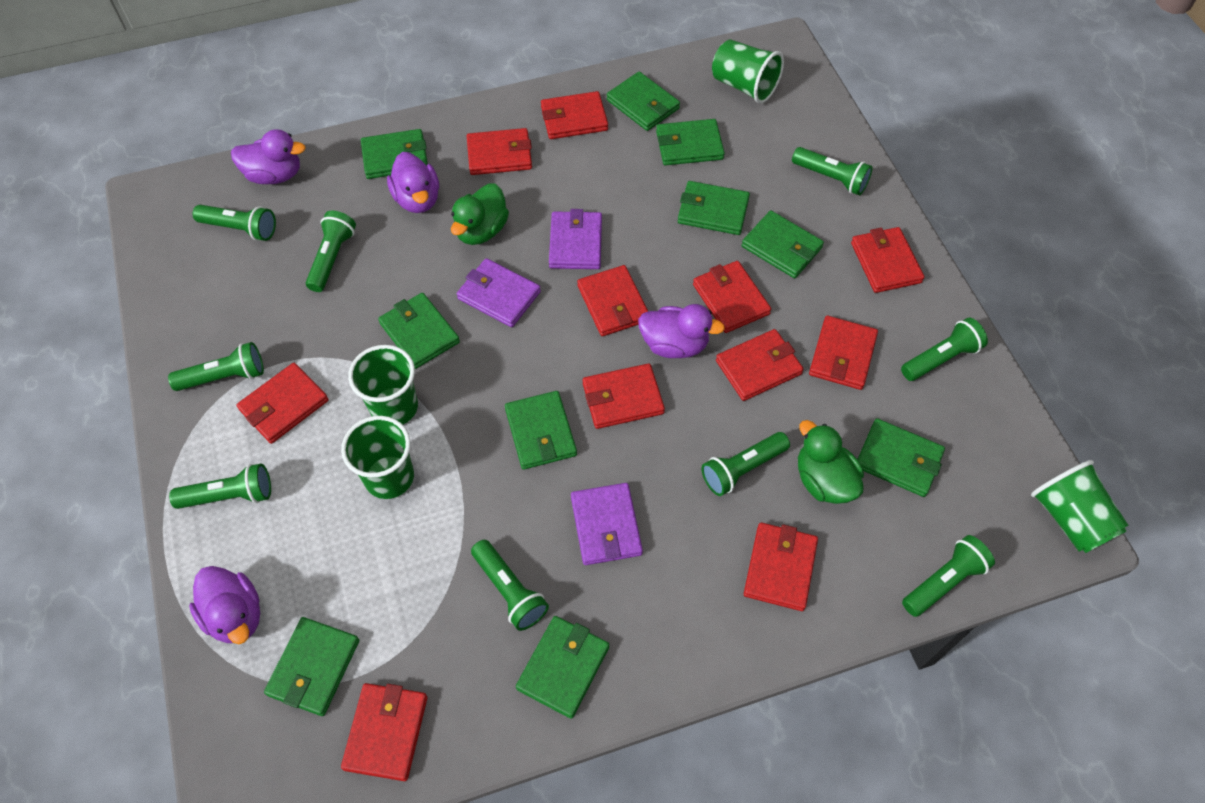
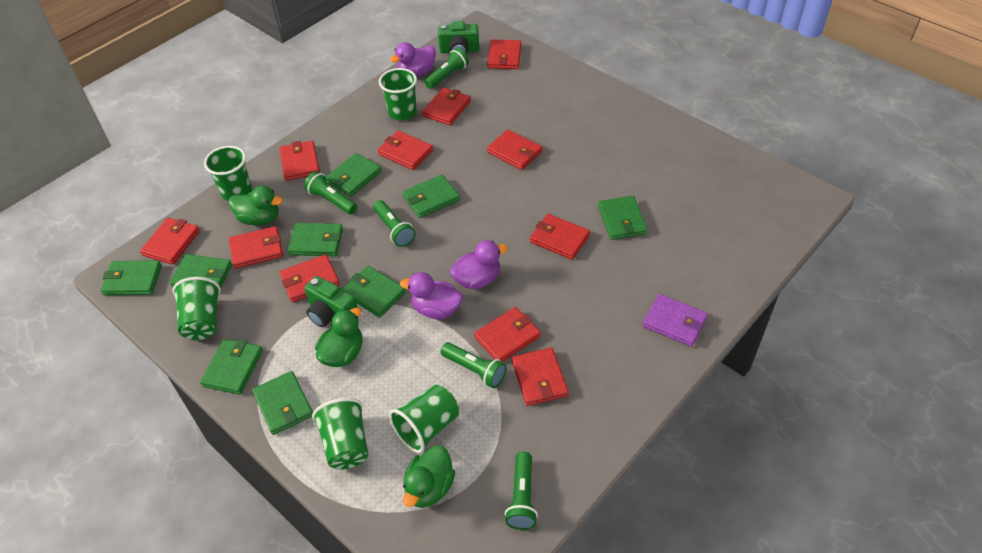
green camera: none = 0 -> [304,276,358,327] [438,21,479,54] = 2
green cup: [341,416,414,499] [348,345,418,425] [712,39,784,104] [1031,460,1129,553] = 4 -> [172,277,221,340] [204,146,252,201] [312,398,368,470] [379,68,417,120] [389,385,459,453] = 5
green duck: [451,183,509,245] [798,420,864,504] = 2 -> [229,186,283,225] [315,308,362,367] [403,446,455,508] = 3
green flashlight: [168,342,264,391] [169,464,271,509] [192,205,276,241] [306,211,356,292] [471,540,549,631] [701,432,790,496] [792,147,873,195] [901,317,988,381] [902,535,995,617] = 9 -> [304,171,357,214] [373,200,416,247] [424,48,469,89] [440,342,507,388] [505,452,538,530] = 5
green wallet: [264,617,359,716] [361,129,428,179] [378,293,460,369] [505,391,577,470] [516,616,609,719] [607,72,680,131] [656,119,725,165] [678,181,750,235] [742,210,824,278] [857,418,945,497] = 10 -> [100,260,162,295] [170,254,232,289] [200,339,263,395] [252,371,313,435] [288,223,343,256] [326,153,382,197] [342,266,406,318] [402,175,460,218] [598,196,648,240] = 9
purple duck: [189,566,260,644] [231,129,306,184] [387,152,439,213] [638,304,725,358] = 4 -> [390,42,436,76] [400,272,463,319] [450,240,508,289] = 3
purple wallet: [457,258,541,327] [549,209,602,269] [571,483,643,565] = 3 -> [642,294,708,347] = 1

